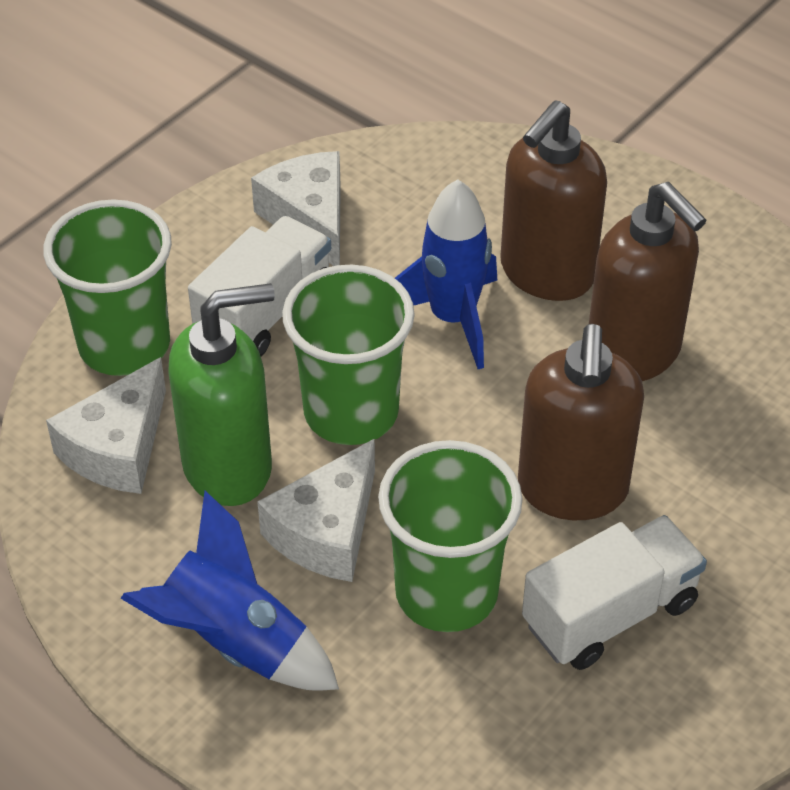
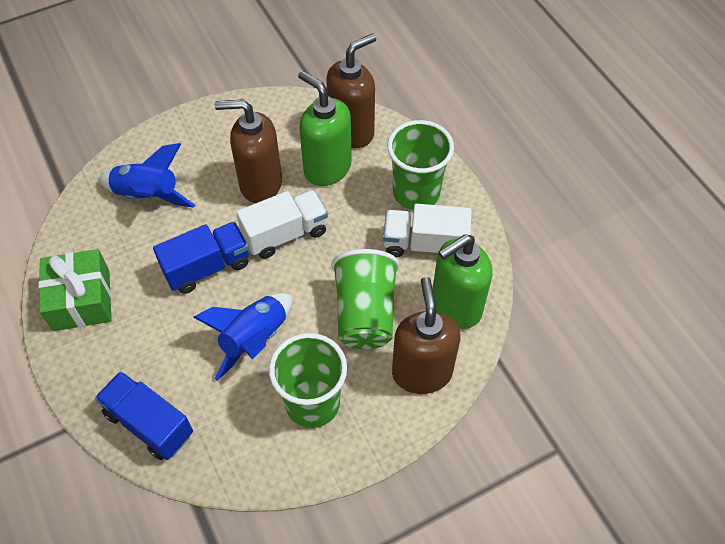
blue truck: none = 0 -> [95,371,193,460] [153,222,249,294] = 2
green gift: none = 0 -> [39,249,112,331] = 1
green soap dispenser: [169,283,275,506] = 1 -> [298,71,352,186] [433,234,492,329] = 2
white cheese: [46,357,166,494] [251,151,341,266] [257,438,375,582] = 3 -> none = 0

